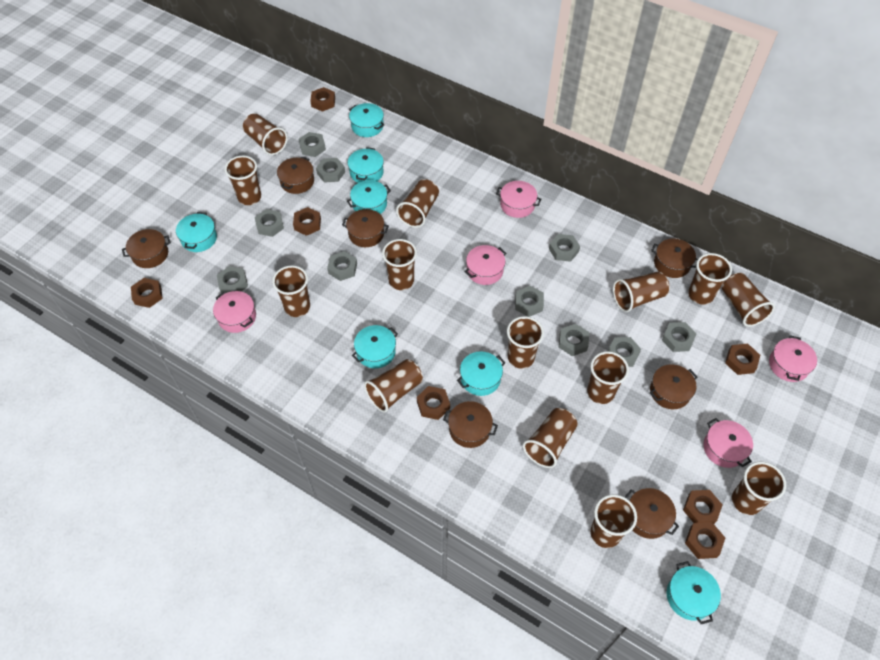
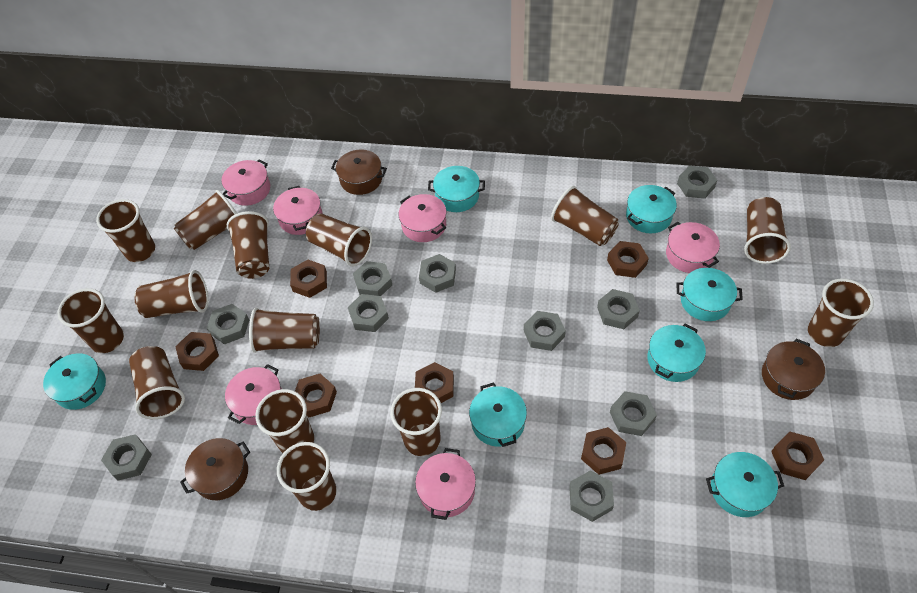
brown pot: [122,229,171,268] [277,156,314,194] [342,209,389,247] [443,401,498,448] [625,488,679,539] [650,364,697,409] [651,238,698,278] = 7 -> [180,438,250,500] [331,149,387,195] [762,339,825,400] = 3
pink pot: [213,291,256,333] [465,245,506,285] [496,181,541,218] [703,418,753,468] [769,335,817,382] = 5 -> [221,160,270,206] [225,364,282,425] [273,186,323,235] [399,194,446,242] [415,448,476,520] [666,222,720,273] = 6

